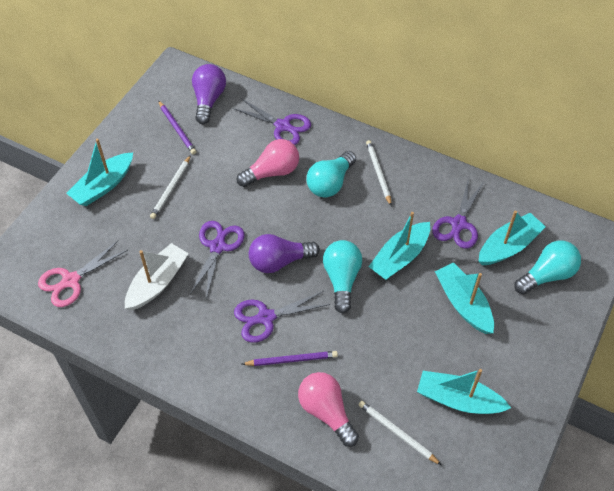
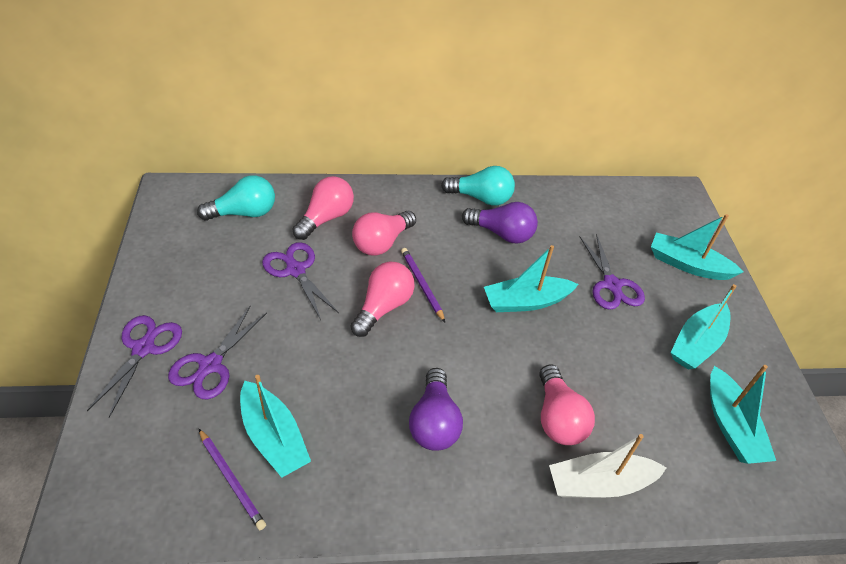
pink light bulb: [236,139,299,187] [298,372,359,447] = 2 -> [292,176,354,240] [351,262,414,337] [352,211,416,255] [540,364,595,445] = 4
pink scissors: [38,240,128,307] = 1 -> none = 0
turquoise light bulb: [307,151,356,197] [323,240,362,313] [514,241,581,294] = 3 -> [197,175,275,221] [441,166,515,206] = 2
white pencil: [150,155,191,219] [359,401,441,465] [366,140,392,205] = 3 -> none = 0

